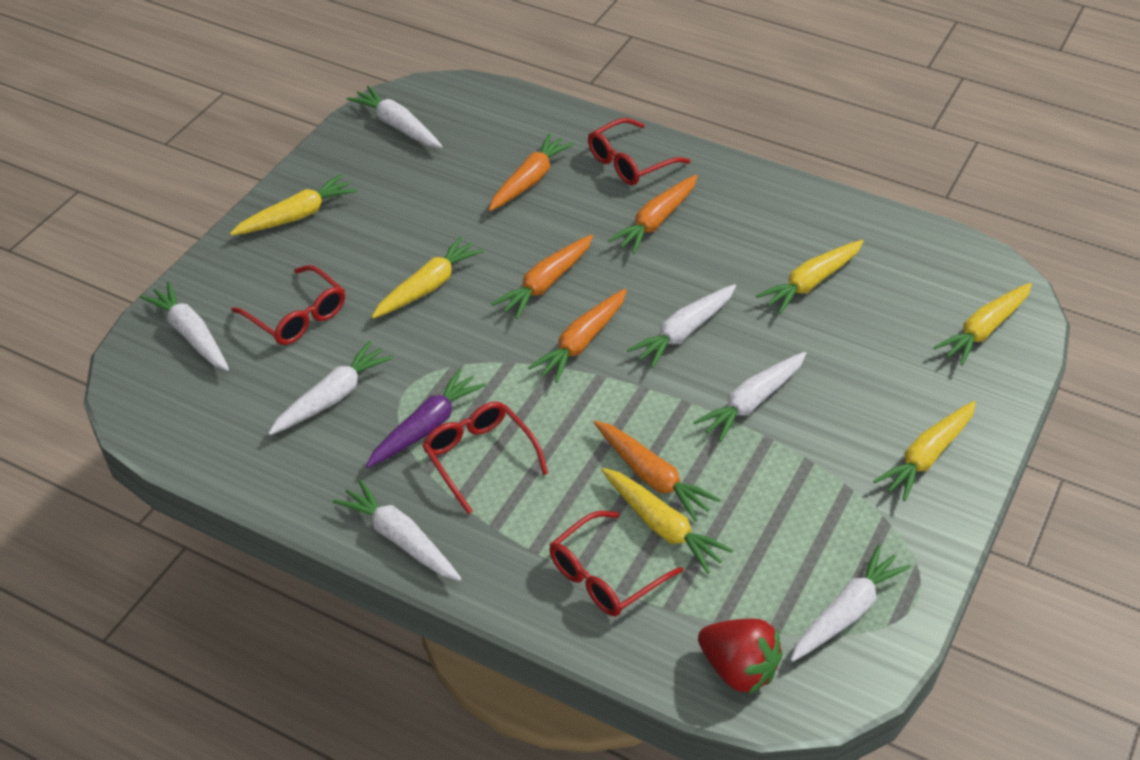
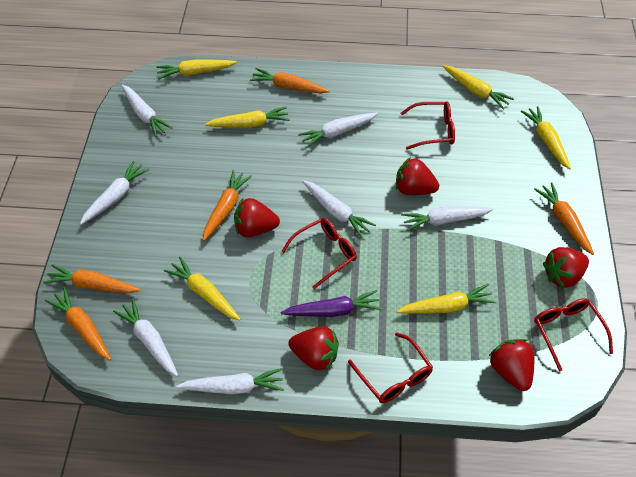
red strawberry: [698,619,783,695] = 1 -> [234,198,280,237] [289,326,339,370] [396,157,439,195] [489,339,534,391] [543,247,589,288] = 5

